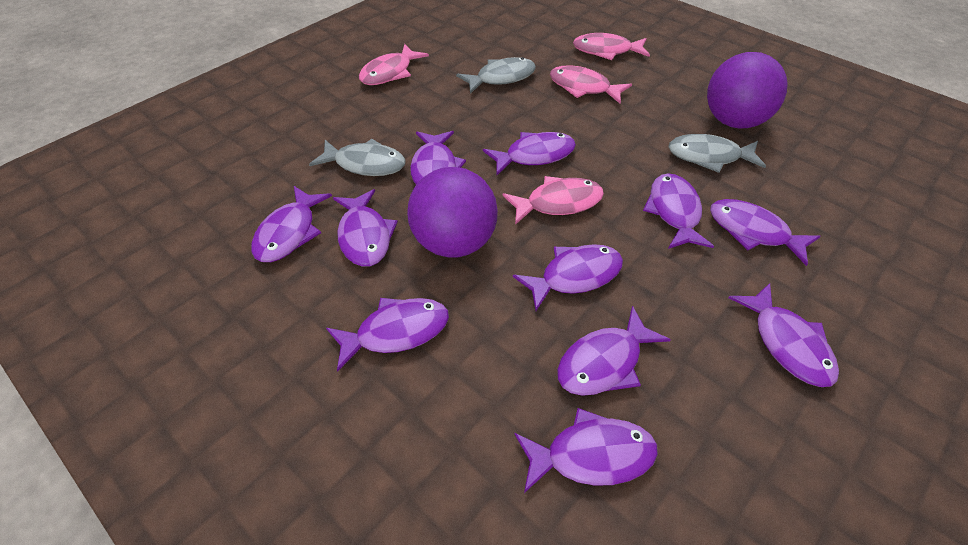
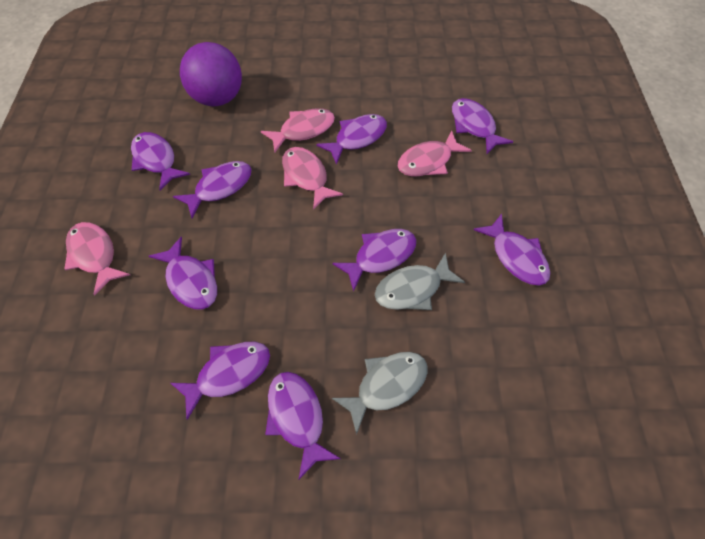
grey fish: [309,139,406,176] [456,57,536,94] [668,134,766,173] = 3 -> [332,352,427,435] [375,252,465,310] = 2
purple ball: [407,167,498,258] [707,52,788,129] = 2 -> [180,42,242,106] = 1
purple fish: [251,186,332,262] [326,298,449,372] [333,189,398,267] [410,131,466,185] [483,132,576,175] [513,244,623,311] [514,408,658,493] [557,306,671,396] [643,173,714,249] [710,199,821,266] [728,283,839,387] = 11 -> [131,132,190,190] [149,237,217,309] [171,342,270,420] [173,161,251,218] [265,372,341,480] [316,114,387,165] [332,229,416,292] [452,98,513,154] [473,214,550,285] = 9

